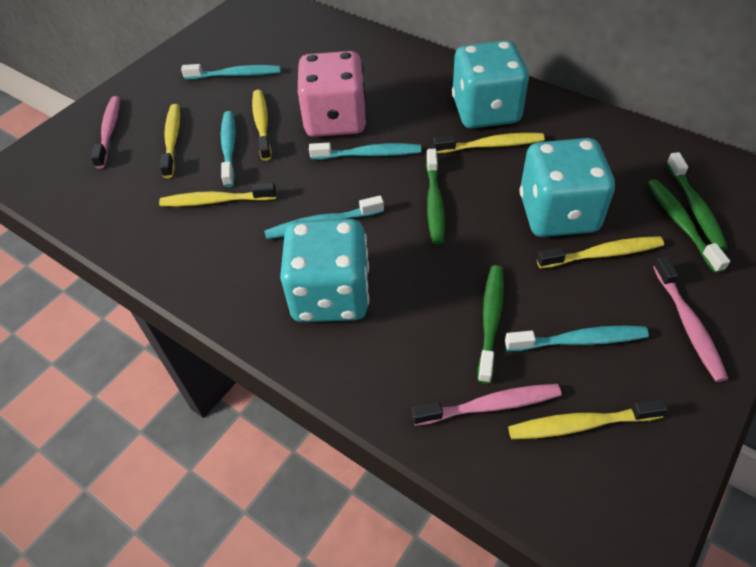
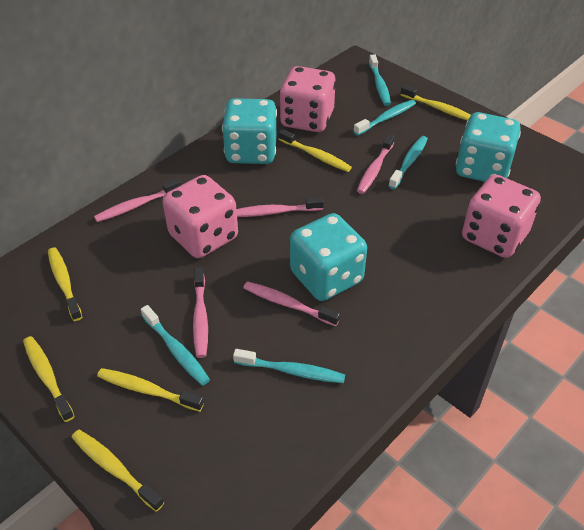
green toothbrush: [426,149,445,245] [478,265,504,384] [648,179,730,273] [667,152,728,251] = 4 -> none = 0
pink dice: [297,51,367,137] = 1 -> [162,175,238,258] [279,66,336,132] [462,175,541,258] = 3
pink toothbrush: [91,96,120,169] [412,384,562,426] [653,256,728,382] = 3 -> [94,178,181,222] [193,267,208,358] [236,197,324,217] [243,281,340,326] [357,134,395,194] = 5

